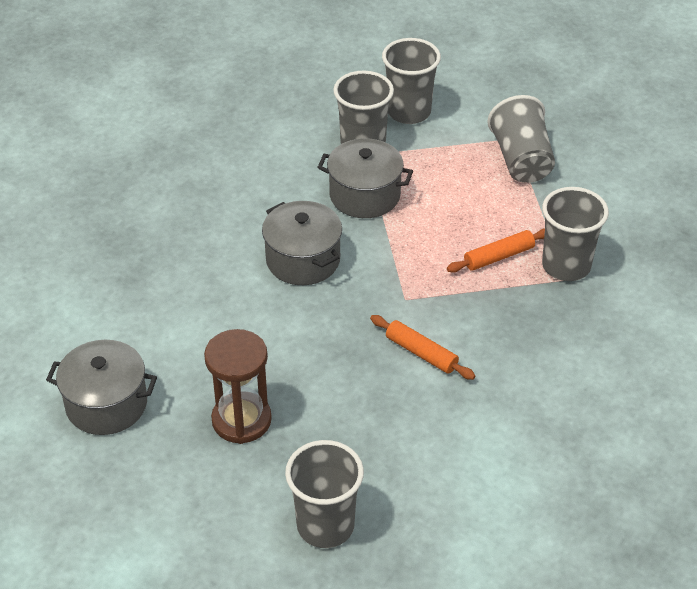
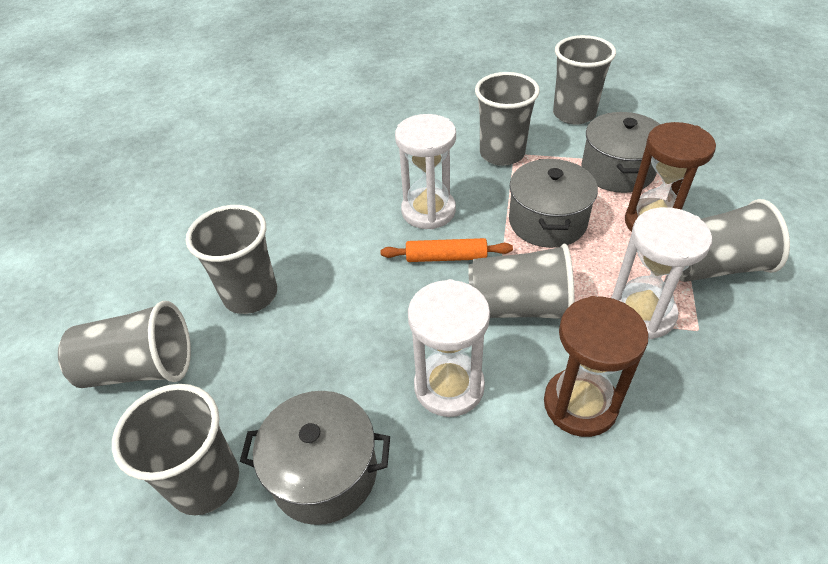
brown hourglass: [204,329,272,444] = 1 -> [544,296,649,437] [625,122,716,232] = 2
grey cup: [285,440,364,548] [333,71,394,144] [382,38,441,124] [487,95,555,183] [542,187,609,281] = 5 -> [58,301,191,388] [112,384,239,515] [186,205,277,314] [468,244,574,319] [475,72,540,166] [553,35,616,125] [679,199,790,282] = 7
orange rolling pin: [370,315,476,380] [447,228,545,273] = 2 -> [380,238,513,262] = 1
white hourglass: none = 0 -> [395,114,456,229] [408,279,490,417] [611,207,712,339] = 3

